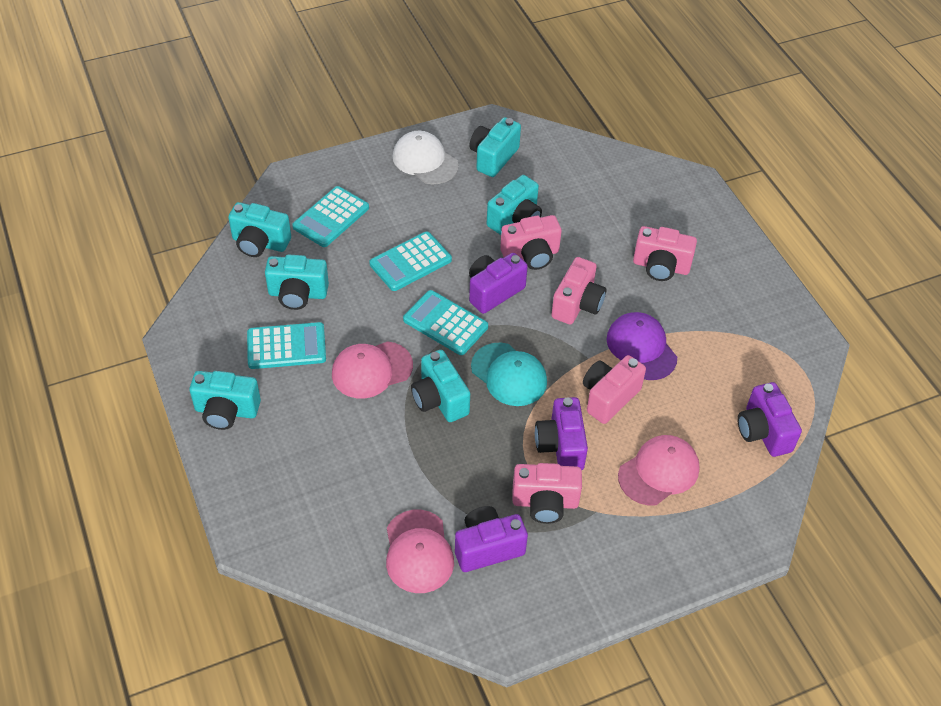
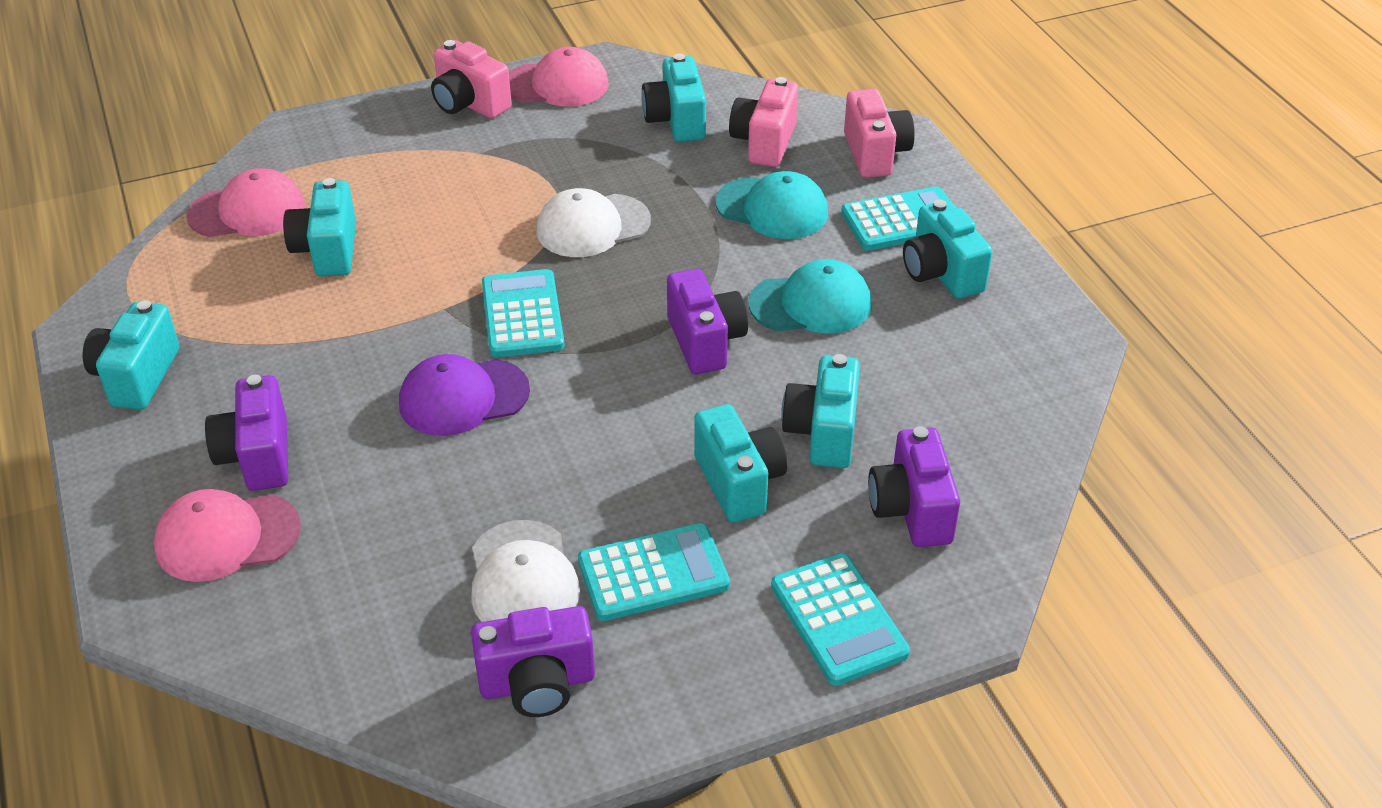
pink camera: [500,215,562,270] [512,463,582,524] [551,257,606,325] [583,355,646,424] [633,226,697,281] = 5 -> [431,40,512,119] [729,77,798,167] [844,89,915,178] = 3
turquoise cap: [471,342,547,406] = 1 -> [716,171,828,239] [749,259,871,334] = 2
white cap: [392,131,459,184] = 1 -> [471,520,580,622] [536,188,651,257] = 2

